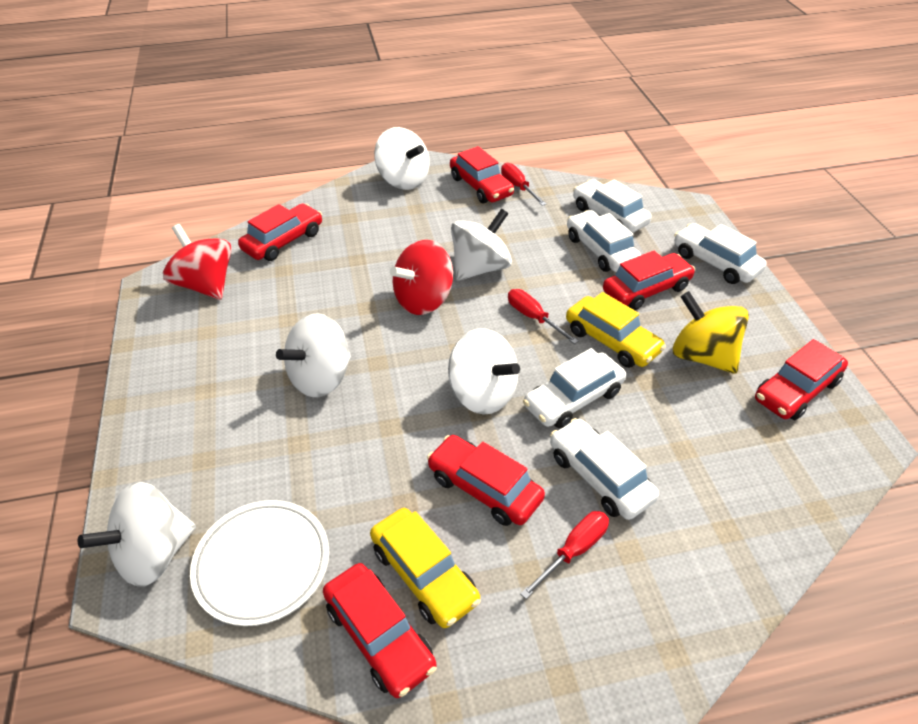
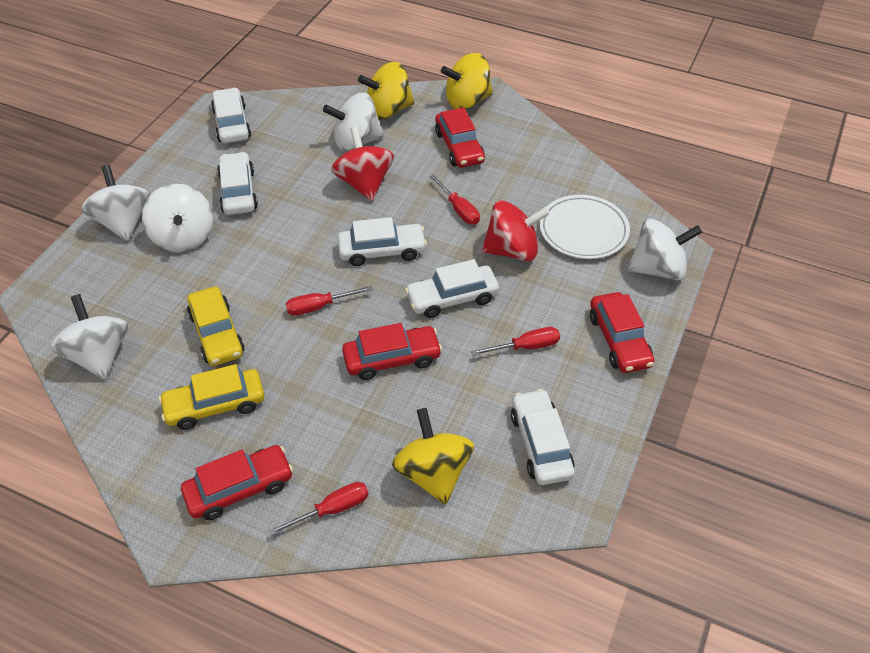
red car: [238,203,322,261] [323,563,437,698] [427,435,545,526] [450,146,514,203] [603,251,695,310] [755,339,848,420] = 6 -> [181,445,293,520] [342,323,442,380] [435,108,485,168] [590,292,655,373] = 4
red screwdriver: [501,163,546,206] [508,289,579,344] [520,511,609,599] = 3 -> [268,482,369,536] [286,286,373,316] [430,174,480,225] [471,327,560,356] = 4
yellow spinning top: [673,291,749,374] = 1 -> [358,62,414,120] [392,408,474,505] [441,53,493,110] = 3

